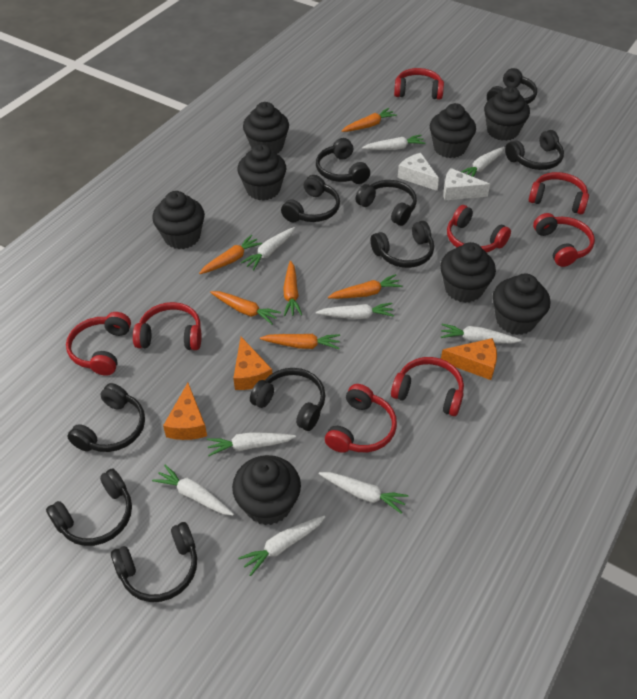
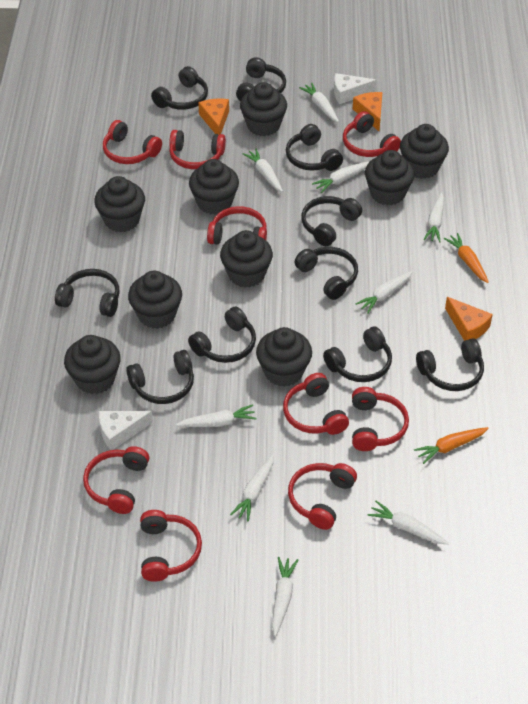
black cupcake: [152,191,205,249] [232,455,301,525] [238,144,286,201] [243,102,289,154] [430,103,476,158] [440,242,496,303] [484,87,530,141] [493,274,550,335] = 8 -> [64,335,121,394] [94,176,145,232] [128,271,182,329] [189,159,239,215] [220,230,273,288] [240,82,287,136] [256,327,312,387] [365,150,415,205] [400,124,449,179] = 9
orange carrot: [199,235,262,274] [210,291,281,324] [260,334,340,349] [283,261,302,316] [328,274,402,299] [342,108,397,132] = 6 -> [414,427,489,464] [444,233,489,283] = 2
red headphones: [66,312,131,376] [133,302,202,350] [325,384,397,453] [391,357,464,416] [394,68,444,100] [447,205,511,253] [529,172,589,214] [533,213,595,267] = 8 -> [83,446,149,514] [103,120,162,164] [140,510,202,582] [169,130,226,169] [207,206,267,245] [283,373,349,435] [288,463,357,530] [343,111,401,157] [352,387,409,451] = 9

